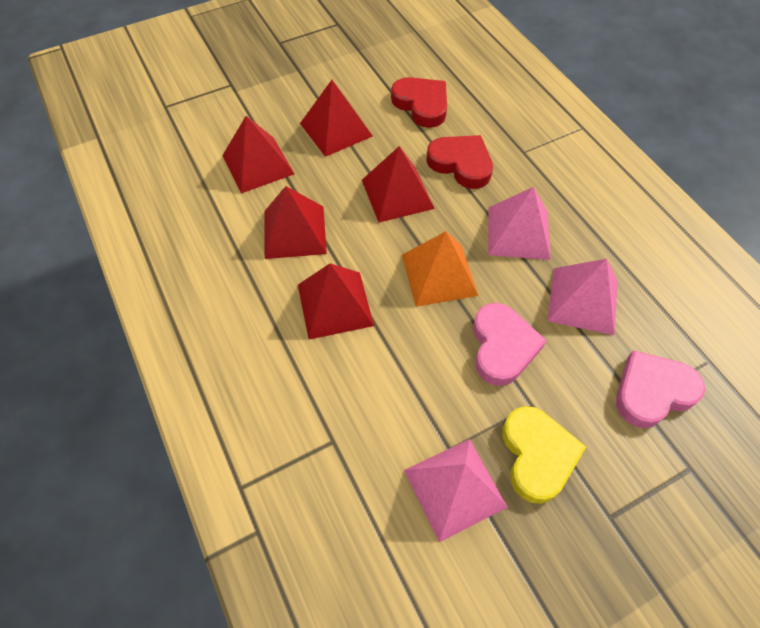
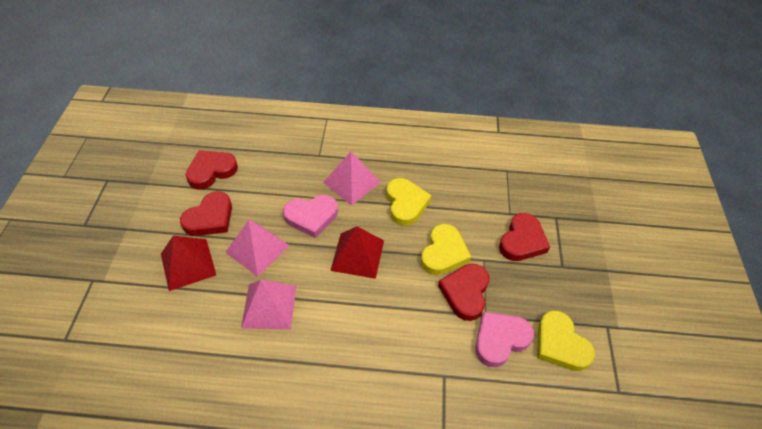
orange pyramid: [402,231,478,307] = 1 -> none = 0
red heart: [391,77,447,128] [426,135,493,189] = 2 -> [180,191,232,236] [186,150,238,189] [438,264,490,321] [499,213,550,261] = 4
red pyramid: [222,116,295,193] [264,186,327,259] [298,263,374,339] [300,80,373,157] [362,146,435,223] = 5 -> [161,235,216,291] [330,226,384,279] = 2
yellow heart: [502,406,586,504] = 1 -> [387,178,432,226] [421,224,471,275] [537,311,595,371] = 3

